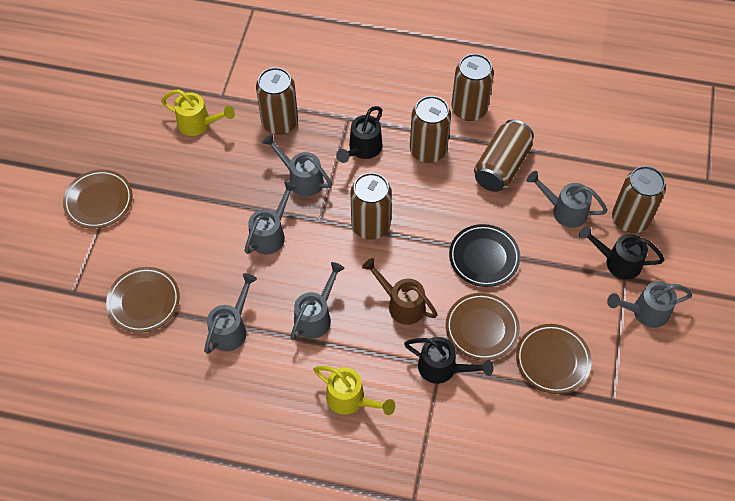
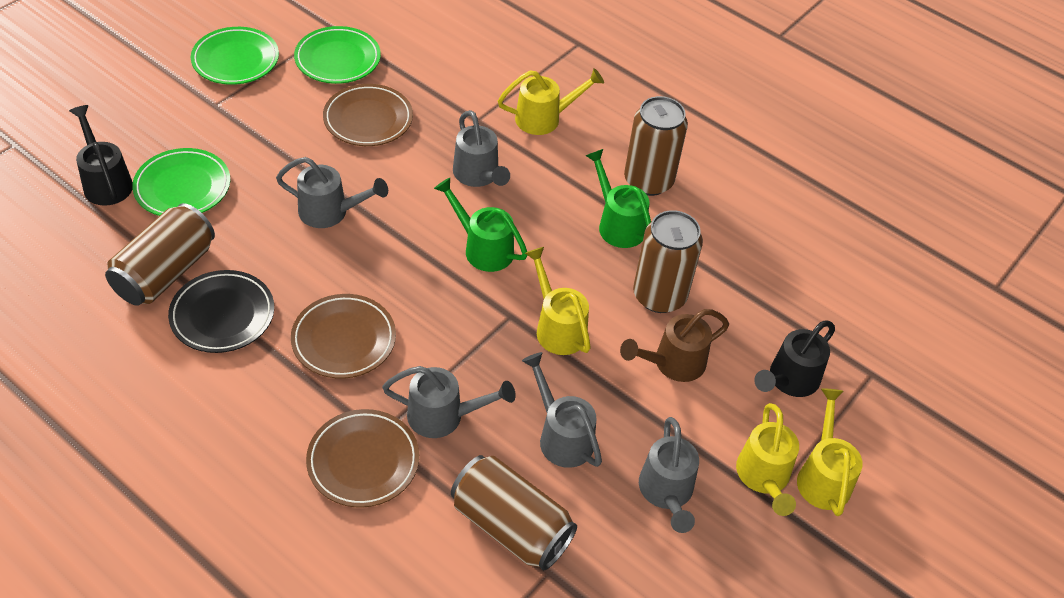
black watering can: [336,106,383,163] [404,337,493,384] [579,226,664,280] = 3 -> [69,105,133,206] [754,320,835,397] = 2
brown can: [256,67,298,135] [350,173,392,240] [410,96,451,163] [451,54,494,121] [474,120,534,192] [612,166,666,233] = 6 -> [105,203,215,306] [451,455,577,571] [624,96,688,196] [633,210,703,313] = 4
brown plate: [63,170,133,228] [106,267,180,333] [446,293,520,361] [516,324,592,394] = 4 -> [291,294,396,379] [306,409,419,508] [323,84,413,146] = 3
green plate: none = 0 -> [132,148,231,216] [191,27,279,85] [294,26,381,84] = 3
green watering can: none = 0 -> [434,178,527,272] [585,149,651,248] = 2
grey watering can: [204,273,257,354] [244,181,297,254] [263,134,332,197] [290,262,345,340] [527,171,607,228] [607,282,692,328] = 6 -> [276,157,388,228] [382,366,516,438] [453,110,510,187] [522,352,602,468] [639,417,699,533] = 5
yellow watering can: [161,89,235,136] [313,366,395,415] = 2 -> [498,68,604,135] [525,247,591,355] [736,403,799,516] [797,388,863,516] = 4

